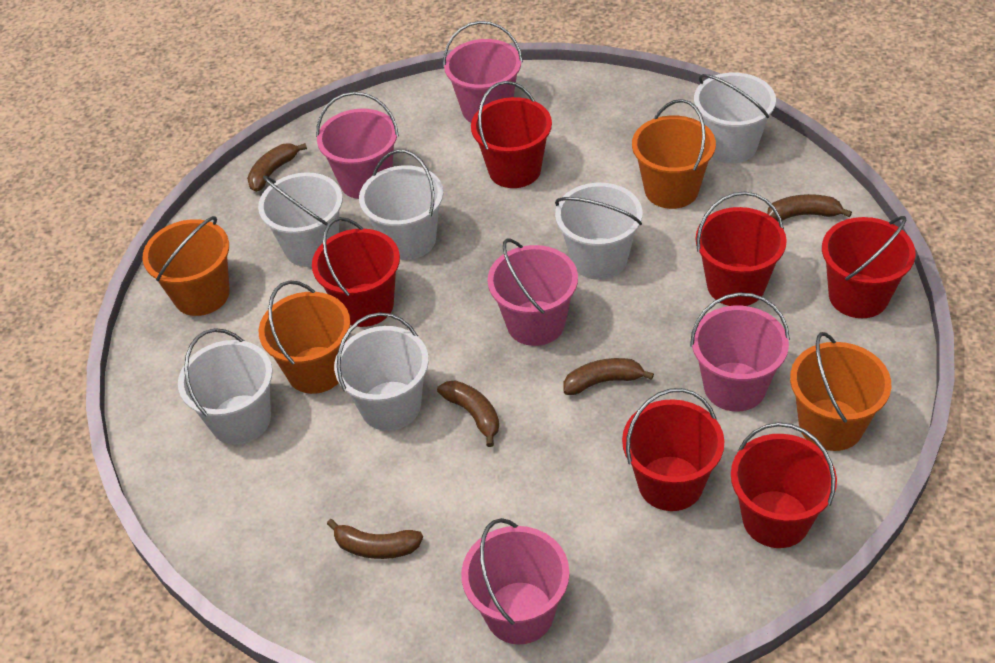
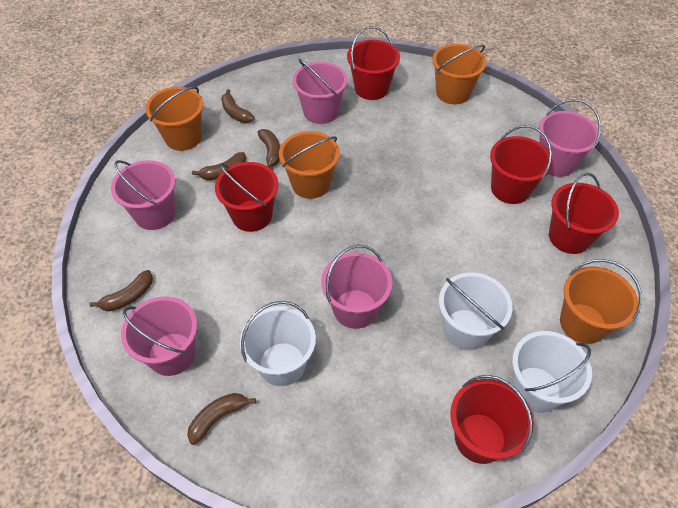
red bucket: [312,217,400,327] [471,81,552,188] [622,388,724,511] [696,192,787,306] [731,422,837,548] [822,216,916,318] = 6 -> [215,162,278,232] [347,26,400,100] [450,375,534,464] [490,125,553,204] [549,173,619,254] = 5
white bucket: [178,328,273,445] [258,172,343,267] [334,312,429,431] [359,150,443,260] [555,183,642,280] [694,73,776,163] = 6 -> [240,301,316,386] [439,272,512,350] [512,331,592,413] = 3

